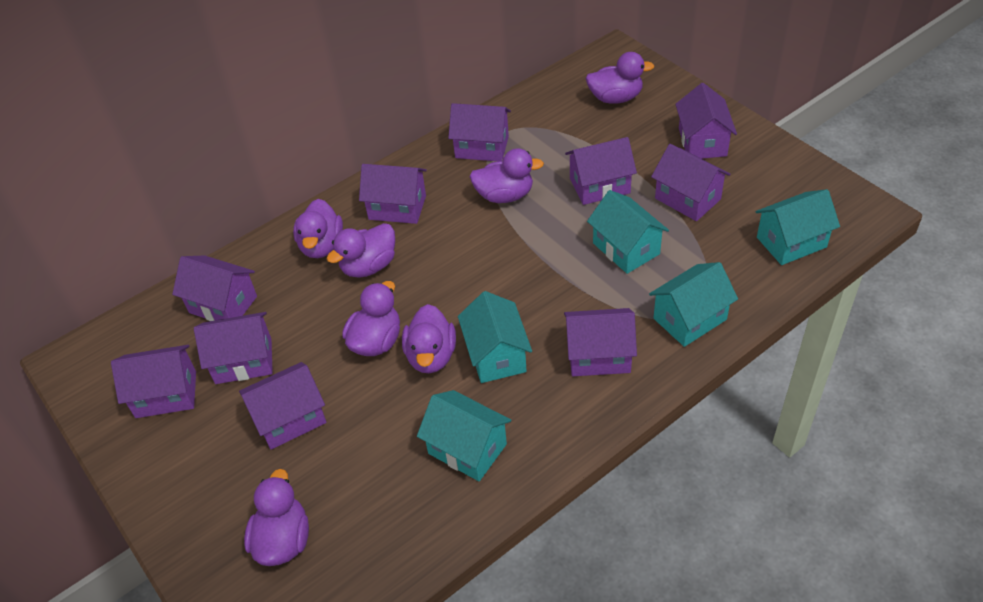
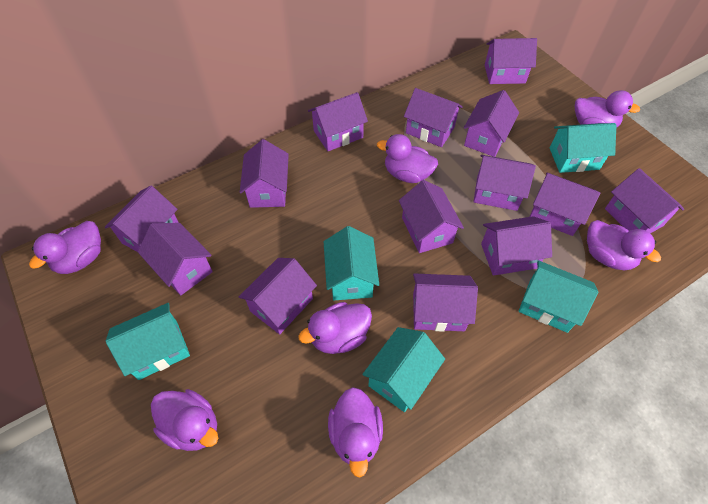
purple house: [111,345,196,418] [172,256,257,321] [194,312,273,384] [239,362,326,449] [359,164,427,224] [448,103,511,161] [564,308,637,376] [565,137,637,205] [651,144,731,221] [675,83,737,159] = 10 -> [105,185,179,252] [138,223,213,296] [239,258,317,334] [240,139,289,208] [308,92,368,151] [399,180,464,253] [404,88,463,147] [413,273,478,332] [464,90,519,157] [473,155,536,211] [481,216,552,276] [485,38,537,84] [530,172,600,236] [605,168,684,233] = 14

